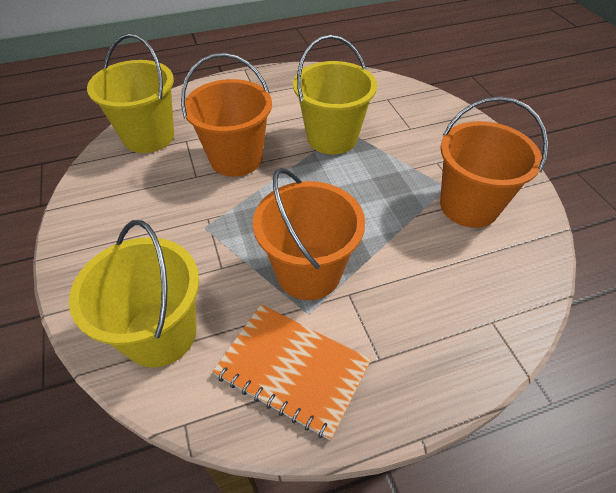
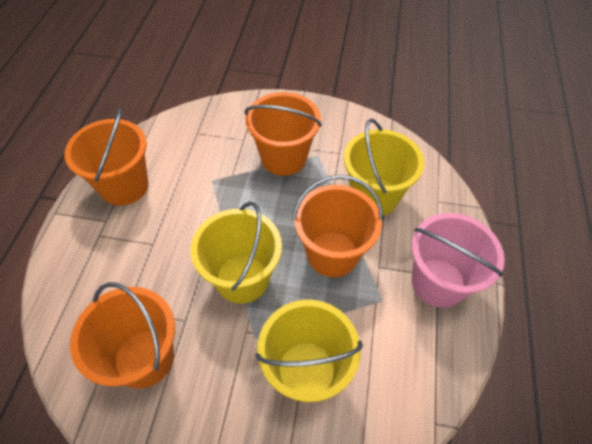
orange bucket: [181,53,272,177] [253,168,365,300] [440,96,548,228] = 3 -> [65,109,149,206] [70,282,175,389] [245,92,322,176] [292,175,383,277] = 4
orange notebook: [212,305,371,440] = 1 -> none = 0
pink bucket: none = 0 -> [411,213,505,308] = 1

